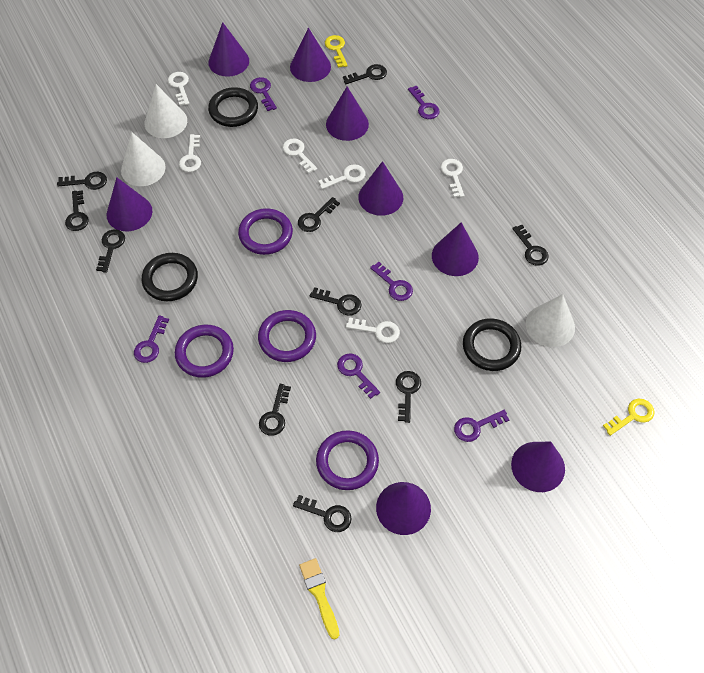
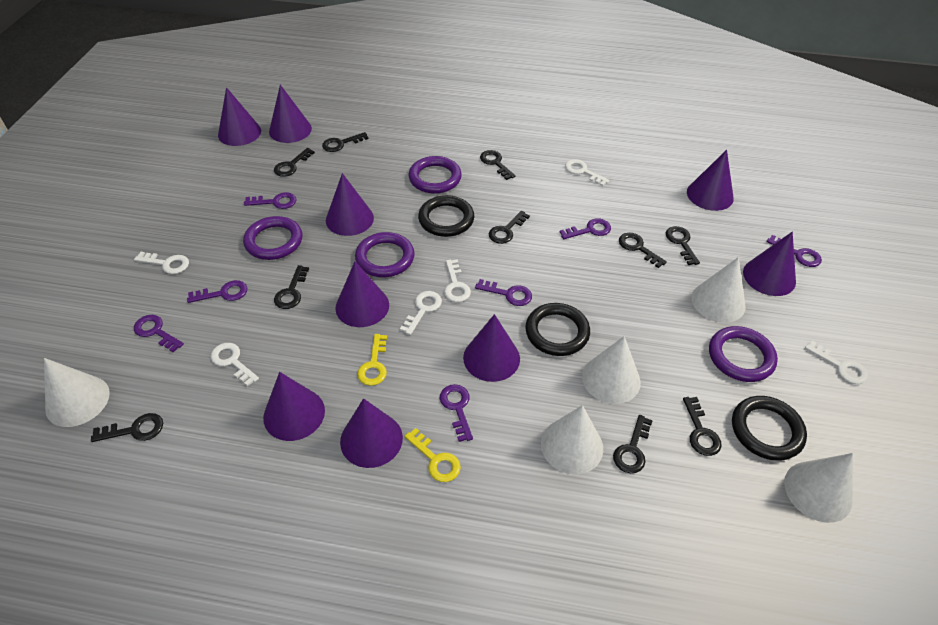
purple cone: [107,177,152,231] [209,22,249,77] [290,28,331,82] [326,87,369,141] [358,161,403,216] [376,482,431,535] [432,222,479,276] [511,442,565,492] = 8 -> [218,87,261,146] [263,372,325,441] [269,85,312,143] [326,173,374,236] [335,262,389,327] [340,398,403,468] [463,314,520,382] [687,150,734,211] [743,232,796,296] = 9
purple key: [134,315,169,363] [250,77,277,111] [337,353,380,399] [370,262,413,301] [408,85,439,119] [454,410,509,442] = 6 -> [134,315,184,352] [187,280,247,303] [244,192,297,209] [440,384,473,442] [475,279,532,306] [560,218,611,239] [766,235,822,267] = 7
white cone: [121,132,166,186] [145,84,187,138] [526,294,575,347] = 3 -> [44,358,110,427] [541,405,603,475] [582,336,641,404] [691,257,746,323] [784,453,853,523] = 5
yellow brush: [299,558,339,640] = 1 -> none = 0

